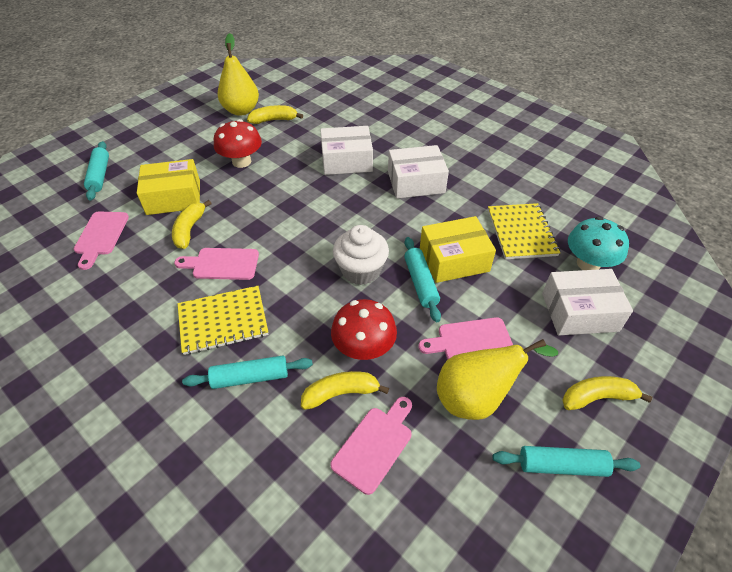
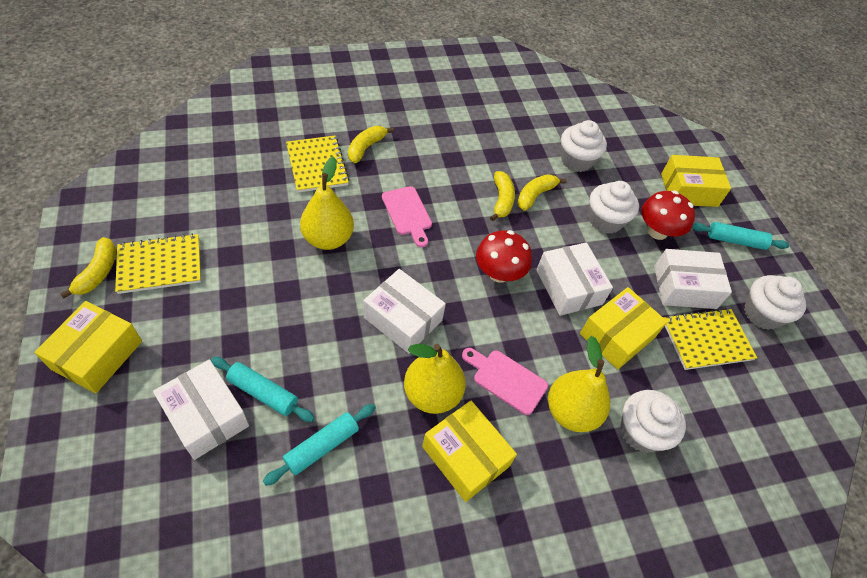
pink cutting board: [74,212,129,270] [174,248,259,280] [330,397,412,495] [419,317,513,360] = 4 -> [382,186,432,247] [462,348,548,415] = 2
turquoise mushroom: [568,217,629,270] = 1 -> none = 0
turquoise rolling pin: [84,141,109,201] [182,356,313,389] [404,237,441,322] [493,446,640,477] = 4 -> [211,357,315,422] [263,404,376,486] [692,222,789,250] = 3
white box: [320,126,373,175] [388,145,449,199] [542,269,633,335] = 3 -> [153,360,249,460] [364,269,446,353] [536,242,613,316] [654,249,732,309] = 4
white cupcake: [333,225,389,285] = 1 -> [561,120,607,172] [589,181,639,234] [621,390,686,453] [744,275,806,330] = 4
yellow box: [137,159,200,215] [420,216,496,283] = 2 -> [35,301,142,393] [422,401,517,502] [580,287,667,370] [661,155,731,207] = 4
yellow notebook: [178,286,268,355] [488,203,560,260] = 2 -> [115,234,201,294] [286,136,350,193] [664,308,757,370] = 3
yellow pear: [217,33,259,116] [437,339,558,420] = 2 -> [300,157,354,250] [404,344,466,414] [548,336,610,432] = 3

